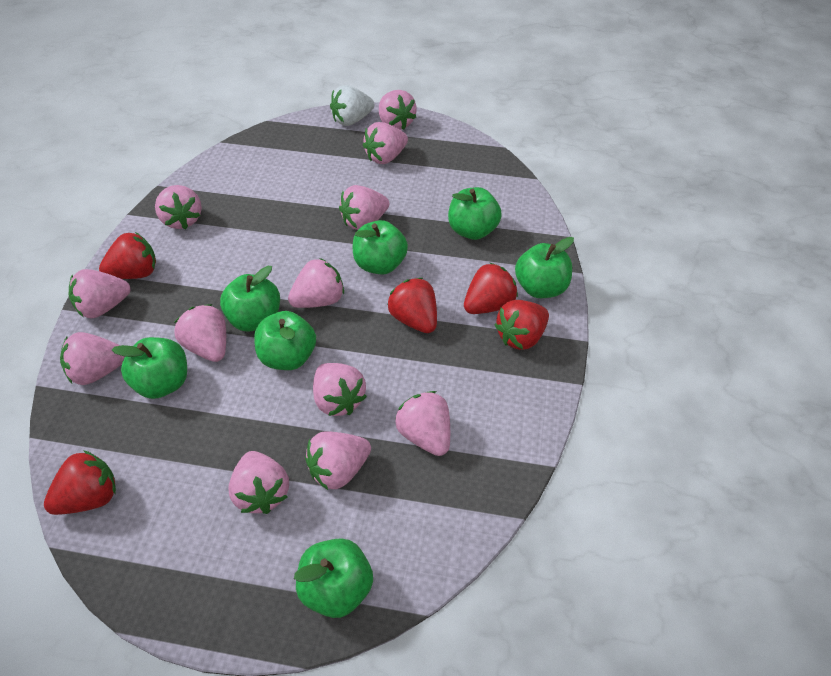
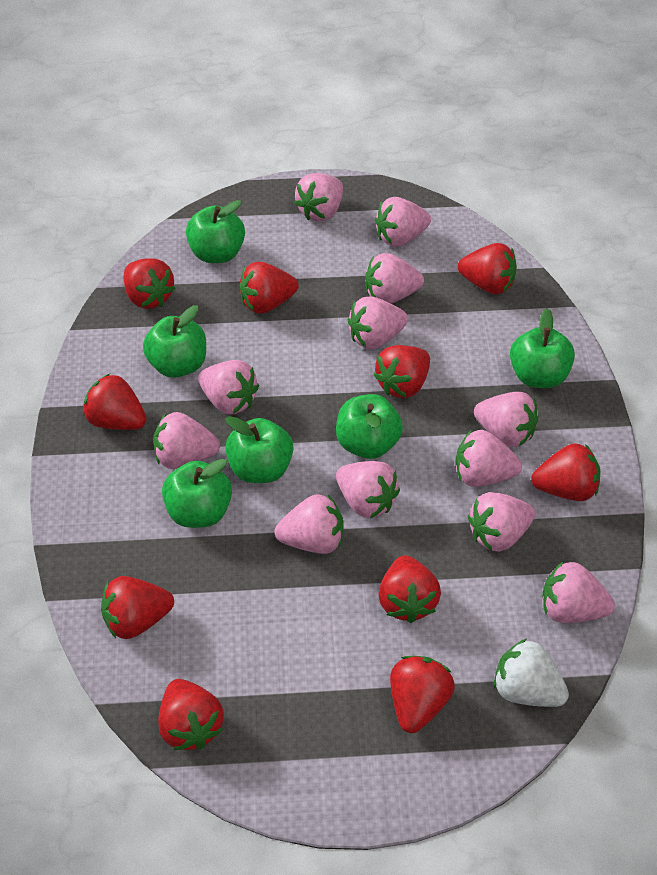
green apple: [112,337,187,399] [220,266,280,331] [254,311,316,370] [294,538,373,618] [353,220,408,275] [448,187,502,240] [515,237,574,298] = 7 -> [143,305,206,378] [162,459,232,528] [186,200,245,263] [225,416,294,483] [336,394,403,459] [510,308,575,388] = 6
red strawberry: [44,450,116,515] [99,232,156,279] [387,278,437,333] [464,263,518,314] [495,300,549,350] = 5 -> [83,374,147,430] [101,576,174,639] [124,258,176,309] [158,679,224,750] [239,262,298,314] [373,345,430,398] [379,555,441,623] [390,656,455,733] [458,243,517,294] [531,443,600,501] = 10

